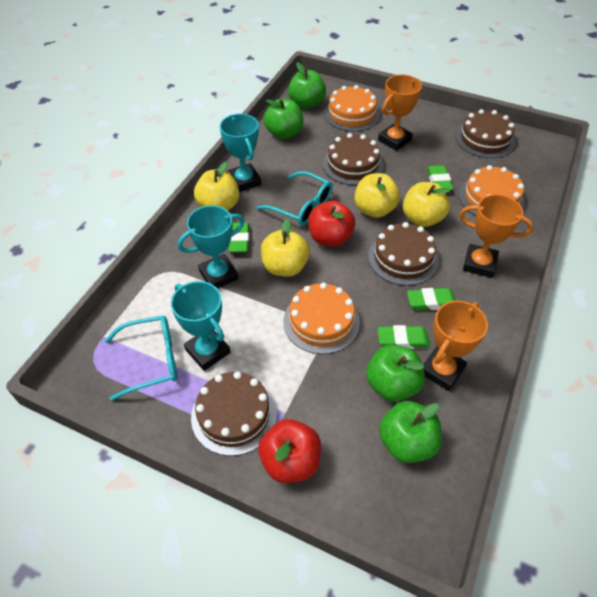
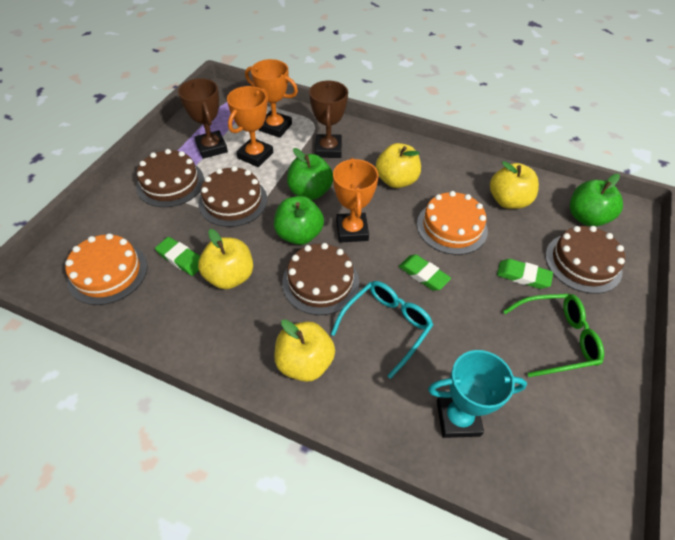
brown trophy: none = 0 -> [178,78,228,159] [309,80,348,158] = 2
green apple: [264,98,303,139] [288,62,326,109] [366,345,425,402] [379,401,442,463] = 4 -> [274,196,324,245] [287,148,333,200] [570,174,623,227] = 3
green eraser: [229,222,249,253] [378,325,430,349] [407,288,456,310] [427,165,453,190] = 4 -> [155,237,200,276] [399,254,451,291] [497,259,553,289] = 3
green glasses: none = 0 -> [503,294,604,377] = 1
orange cake: [283,283,360,354] [324,85,380,131] [459,165,525,216] = 3 -> [65,233,148,305] [417,191,488,255] = 2
red apple: [258,419,321,483] [308,201,355,247] = 2 -> none = 0
turquoise glasses: [105,315,177,401] [257,171,333,225] = 2 -> [331,281,433,379] = 1
turquoise trophy: [171,281,230,371] [178,205,245,288] [220,114,261,192] = 3 -> [428,350,527,438] = 1

